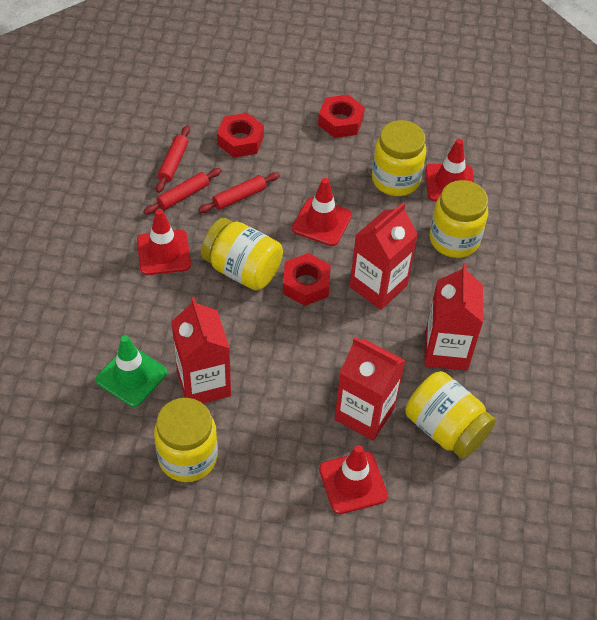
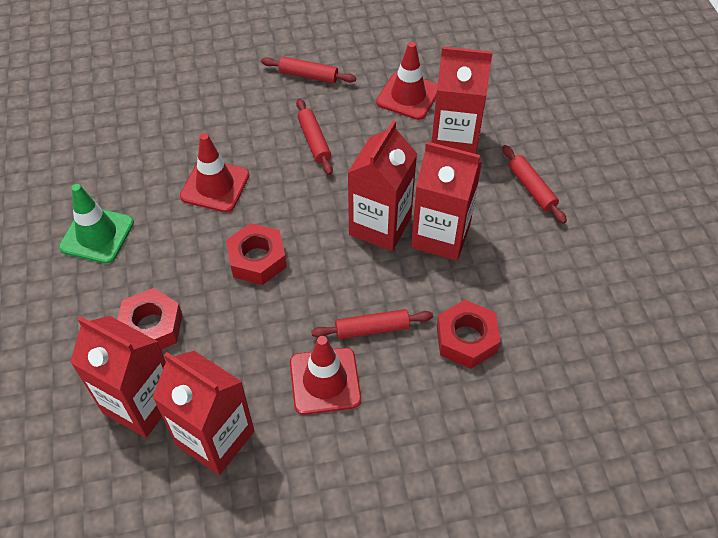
red carton: [171,297,231,403] [334,337,406,441] [350,202,418,310] [424,264,483,371] = 4 -> [70,316,166,438] [152,351,254,475] [348,120,417,251] [411,142,482,261] [431,46,493,154] = 5
red rolling pin: [143,168,222,215] [156,125,190,193] [198,172,280,213] = 3 -> [261,57,356,83] [296,99,333,175] [311,309,433,339] [502,145,567,224] = 4
red traffic cone: [137,209,191,275] [292,178,352,246] [319,445,388,514] [425,139,474,201] = 4 -> [180,133,250,212] [290,336,361,415] [376,42,438,120] = 3
yellow jar: [154,398,218,482] [201,218,283,291] [372,120,427,196] [405,371,496,459] [430,180,488,258] = 5 -> none = 0

